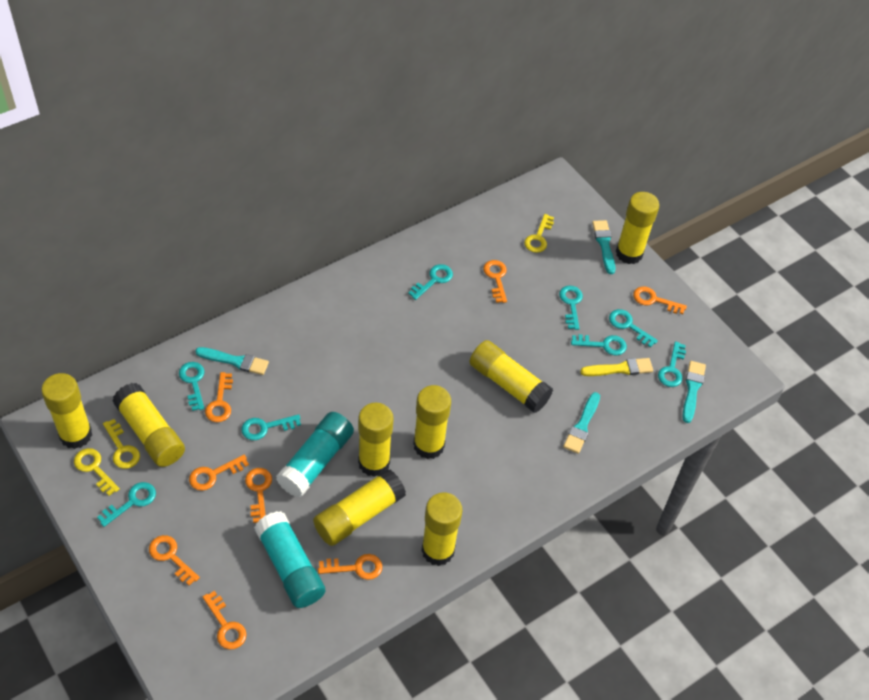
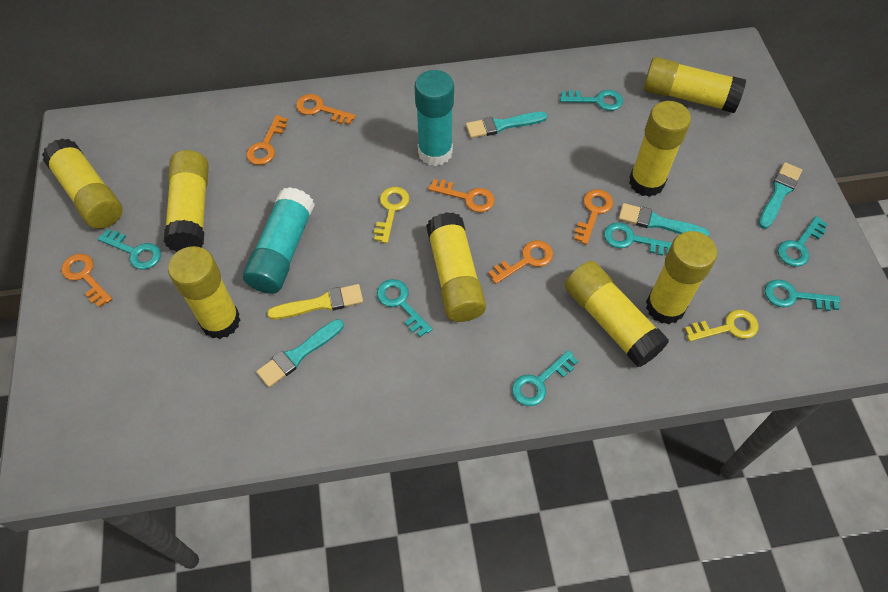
orange key: [149,535,200,586] [189,455,249,491] [203,591,247,650] [205,372,233,422] [245,468,272,523] [318,554,382,580] [483,260,507,303] [633,286,687,314] = 8 -> [61,254,112,307] [246,115,288,165] [296,94,356,125] [428,179,495,212] [488,240,553,284] [574,189,613,245] = 6
turquoise key: [97,482,156,527] [179,362,205,411] [241,414,301,440] [408,264,453,300] [559,285,583,330] [571,334,627,355] [609,309,658,347] [658,341,686,387] = 8 -> [98,229,161,270] [377,279,432,337] [512,350,578,406] [560,90,623,111] [604,223,672,256] [765,279,840,311] [778,216,828,267] = 7
yellow key: [74,448,120,496] [103,419,140,469] [524,214,554,253] = 3 -> [374,187,410,243] [685,310,759,342] = 2

